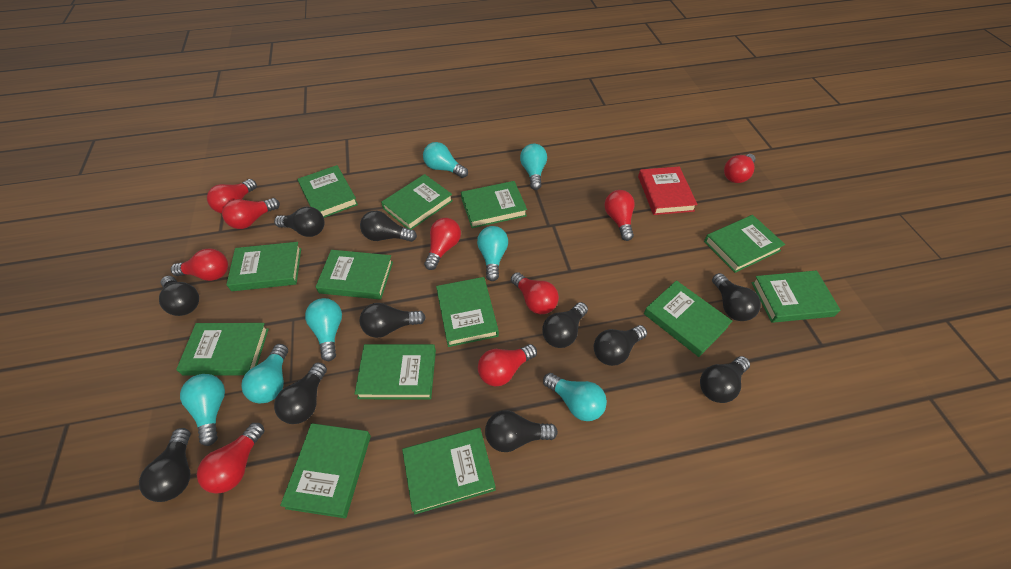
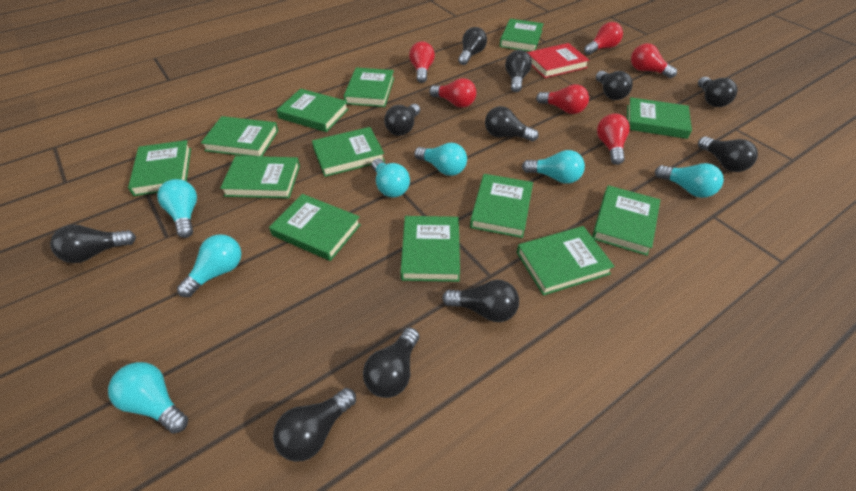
red light bulb: [171,248,228,281] [197,423,265,494] [207,179,257,213] [222,198,280,229] [424,218,461,270] [478,344,537,386] [511,272,559,314] [604,190,635,241] [724,154,756,183] = 9 -> [409,41,435,83] [429,78,476,108] [536,84,589,114] [584,22,623,55] [597,114,630,165] [631,43,677,78] = 6

